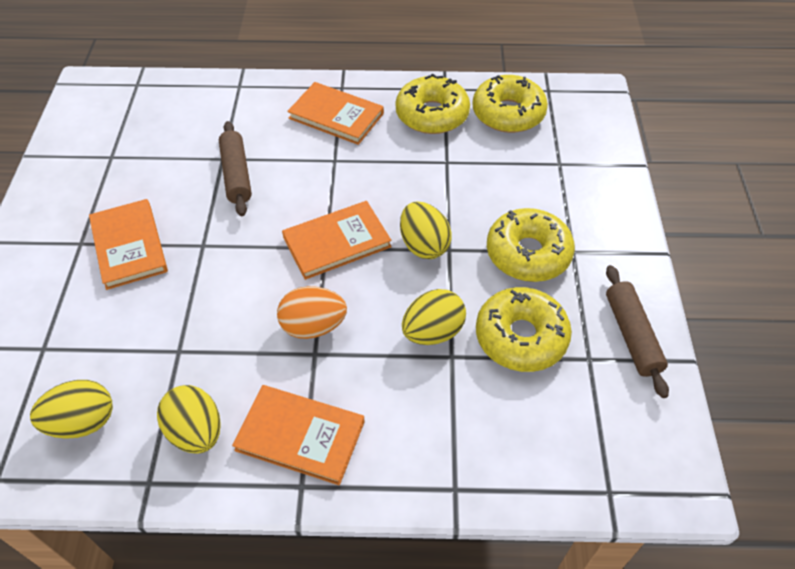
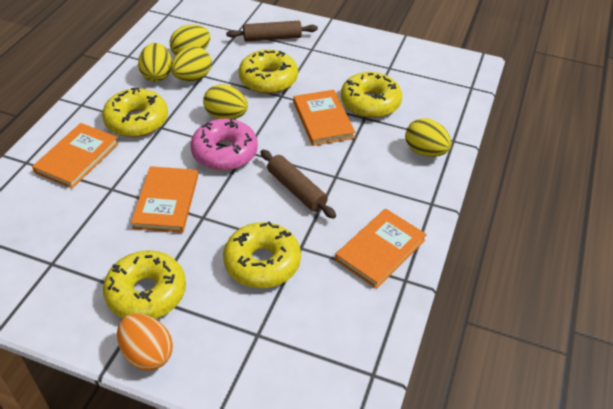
pink donut: none = 0 -> [190,118,258,171] = 1
yellow donut: [396,74,470,134] [472,75,548,133] [476,287,572,372] [487,208,575,282] = 4 -> [102,88,168,137] [103,250,186,319] [223,221,301,288] [238,50,298,94] [341,72,402,118] = 5
yellow egg: [30,380,113,439] [157,385,220,454] [400,202,452,259] [402,289,466,345] = 4 -> [138,43,172,82] [170,25,210,55] [171,47,212,81] [203,84,248,119] [405,118,452,157] = 5

